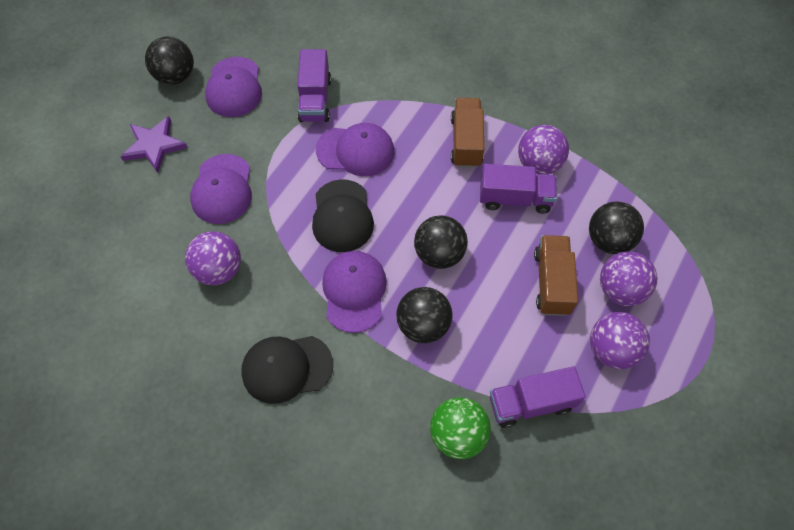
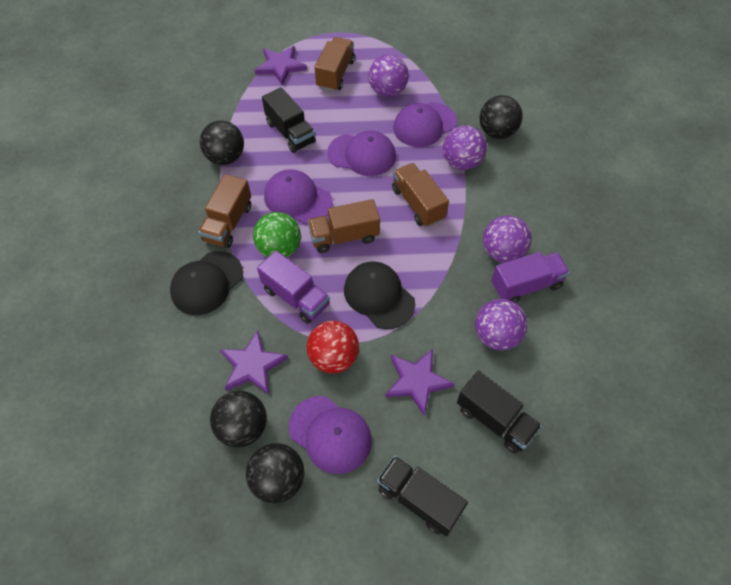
black truck: none = 0 -> [262,87,316,153] [377,456,468,536] [457,371,542,454] = 3
brown truck: [451,98,484,168] [534,235,578,316] = 2 -> [198,174,251,248] [308,199,380,253] [315,37,355,91] [392,163,449,227] = 4
purple star: [120,116,188,173] = 1 -> [220,331,288,395] [255,46,307,86] [385,349,455,416] = 3
purple truck: [297,49,331,122] [480,164,557,214] [490,366,586,428] = 3 -> [257,251,330,324] [491,252,570,303] = 2
red ball: none = 0 -> [307,321,359,373] = 1

